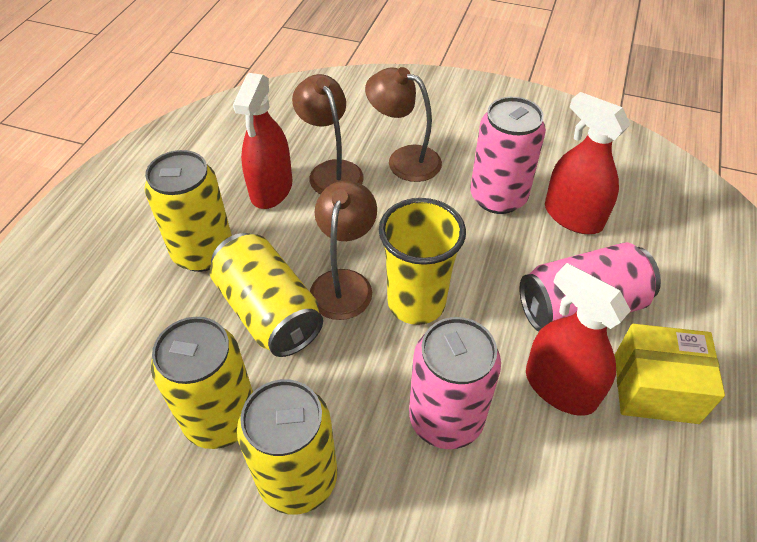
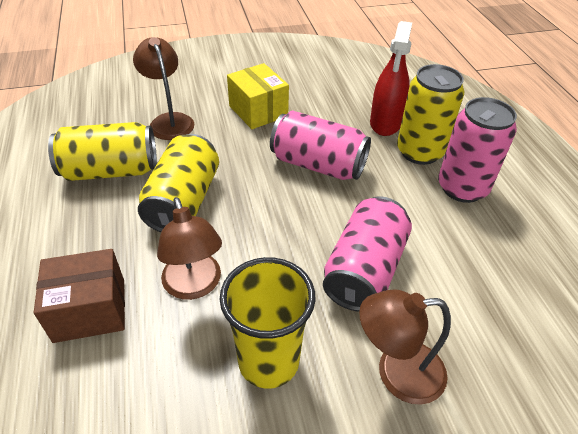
brown box: none = 0 -> [34,249,125,343] = 1
red spray bottle: [233,73,293,209] [526,263,631,416] [545,92,631,234] = 3 -> [370,21,412,136] = 1
yellow can: [144,150,232,272] [151,317,253,449] [210,233,323,357] [237,379,337,515] = 4 -> [48,122,157,181] [138,134,219,232] [397,64,464,165] = 3

